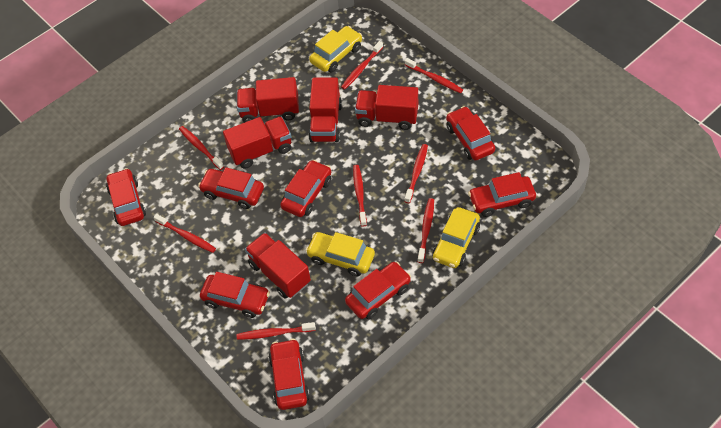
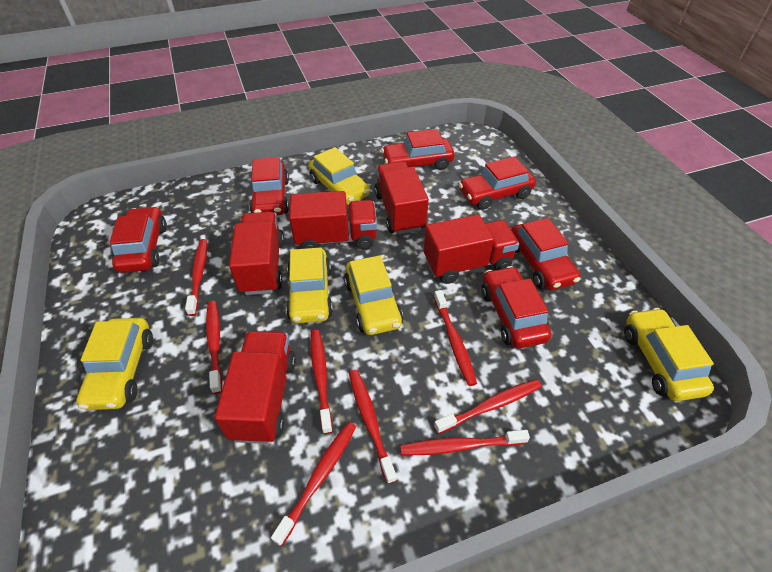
red car: [106,168,146,226] [198,167,264,209] [200,272,270,318] [268,339,310,410] [280,160,331,217] [345,262,411,319] [446,106,495,161] [468,172,536,217] = 8 -> [109,206,167,273] [249,157,289,215] [381,129,454,170] [459,156,536,210] [481,266,551,348] [511,218,581,290] = 6
yellow car: [306,232,375,276] [309,26,362,73] [432,207,480,268] = 3 -> [76,318,153,410] [286,247,333,324] [308,147,370,205] [344,255,403,335] [624,308,714,401] = 5

